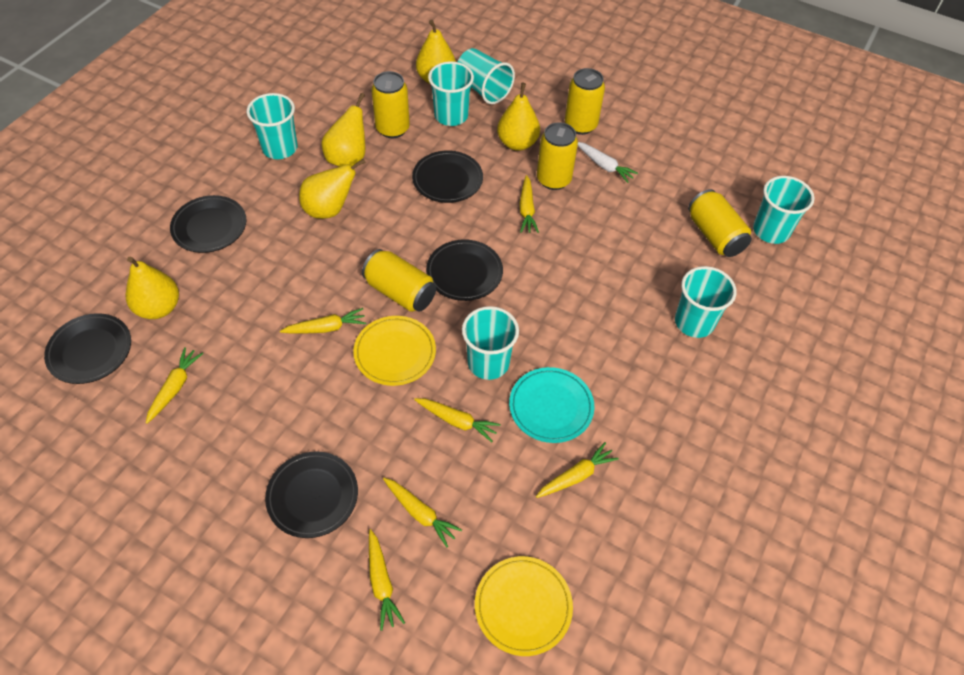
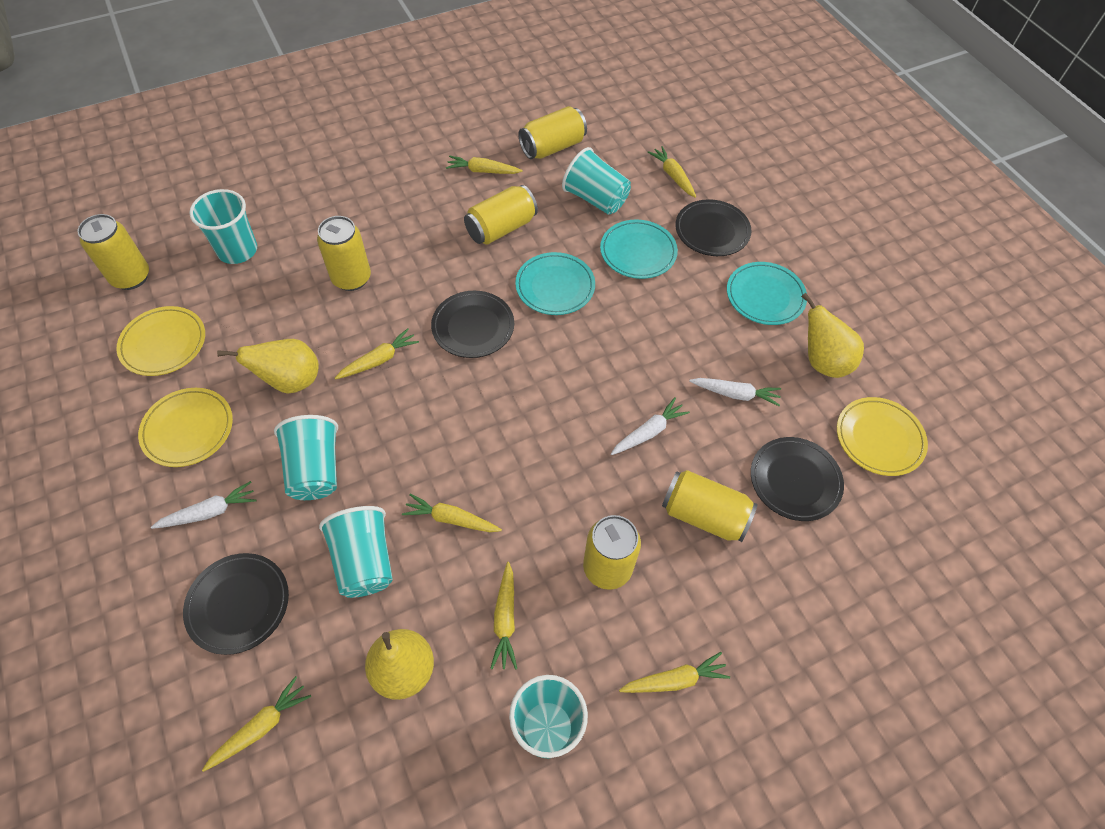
black plate: [44,313,131,384] [170,195,246,253] [265,451,358,538] [412,151,483,203] [426,239,503,301] = 5 -> [183,553,289,655] [431,291,514,358] [675,199,752,256] [751,437,844,521] = 4
turquoise cup: [247,93,298,159] [428,61,474,126] [458,48,515,104] [462,306,519,380] [675,266,736,338] [753,176,814,244] = 6 -> [189,189,257,264] [274,415,338,500] [319,506,393,598] [509,675,588,758] [562,147,631,215] = 5
turquoise plate: [509,367,595,443] = 1 -> [515,252,595,315] [600,220,678,279] [727,262,807,325] = 3
white carrot: [578,142,638,183] = 1 -> [151,481,256,529] [611,398,690,455] [689,378,781,407] = 3
yellow can: [362,249,436,312] [371,71,410,138] [537,122,578,190] [565,68,605,135] [688,189,752,257] = 5 -> [77,214,149,290] [317,216,371,291] [464,185,538,245] [518,106,587,159] [583,515,641,590] [662,470,758,542] = 6
yellow pear: [126,256,179,319] [299,158,366,219] [322,93,365,167] [416,20,456,84] [497,83,540,151] = 5 -> [217,339,319,394] [365,629,434,700] [801,292,864,378] = 3
yellow plate: [353,316,436,386] [475,556,573,656] = 2 -> [116,306,205,376] [138,388,233,467] [837,397,928,476] = 3

